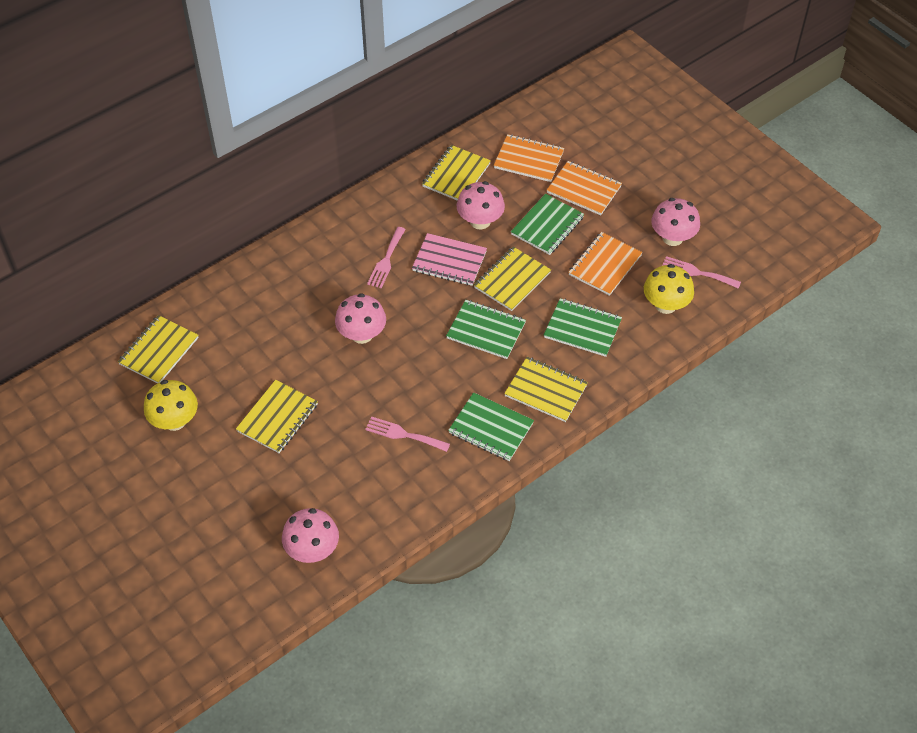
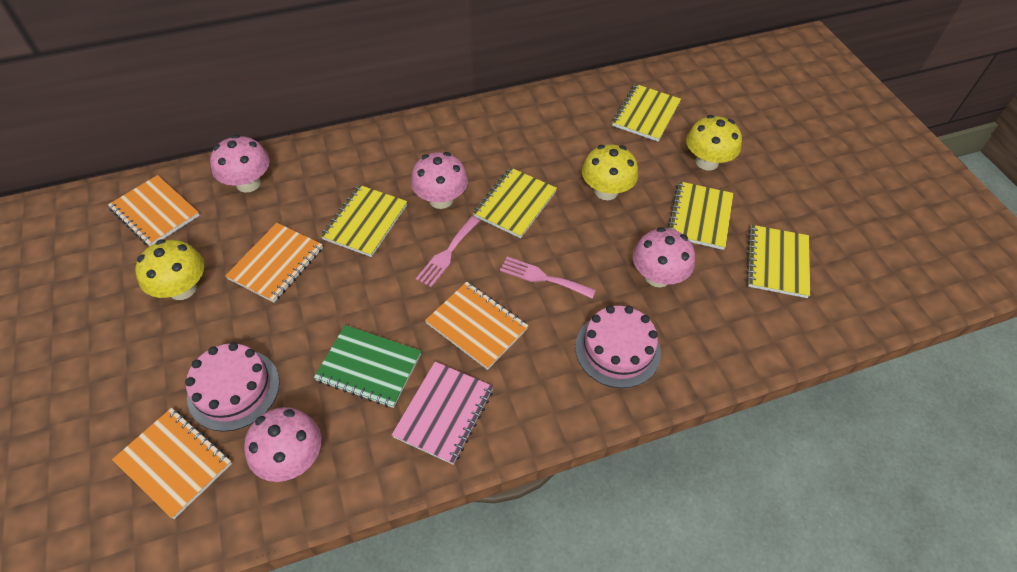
green notebook: [446,300,526,359] [448,392,534,461] [511,194,584,255] [544,298,622,357] = 4 -> [314,325,421,408] = 1
orange notebook: [494,134,564,182] [547,161,622,215] [569,232,642,296] = 3 -> [108,175,200,246] [112,408,232,519] [225,223,323,303] [425,282,529,370] = 4
pink cake: none = 0 -> [185,342,280,432] [575,305,661,388] = 2
pink fork: [365,417,450,452] [367,227,406,288] [662,256,741,289] = 3 -> [416,216,480,287] [500,257,596,299] = 2
yellow mushroom: [144,380,198,431] [644,264,694,314] = 2 -> [135,239,204,300] [582,144,638,200] [686,115,742,171] = 3

